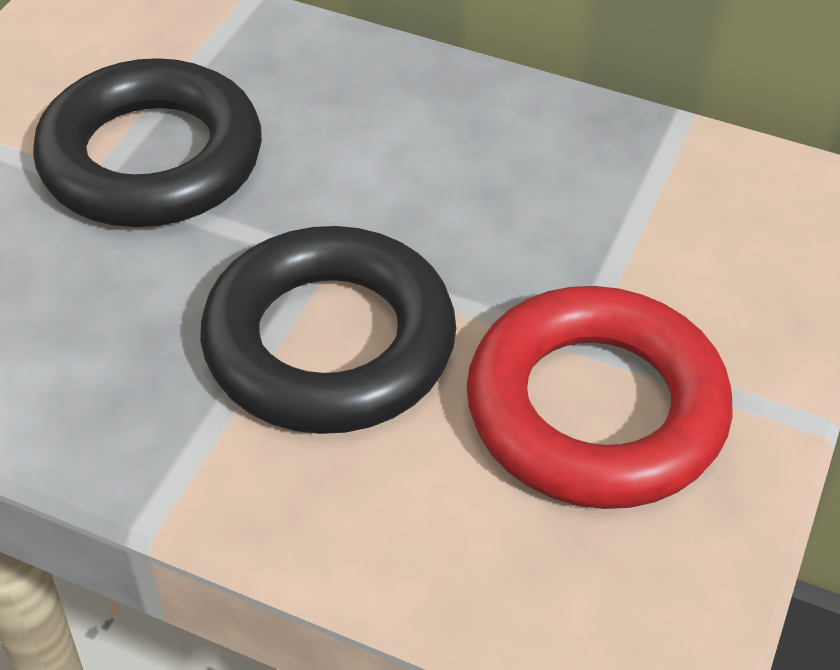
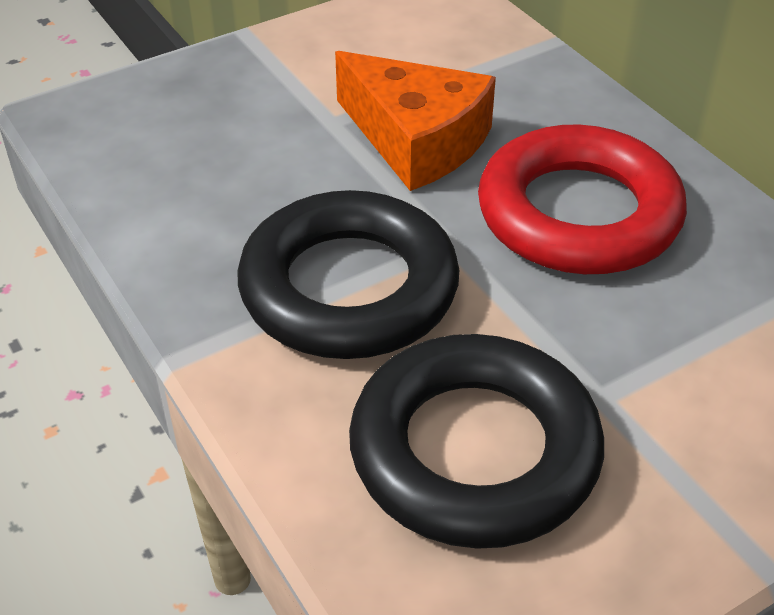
orange cheese: none = 0 -> [335,51,496,191] = 1

